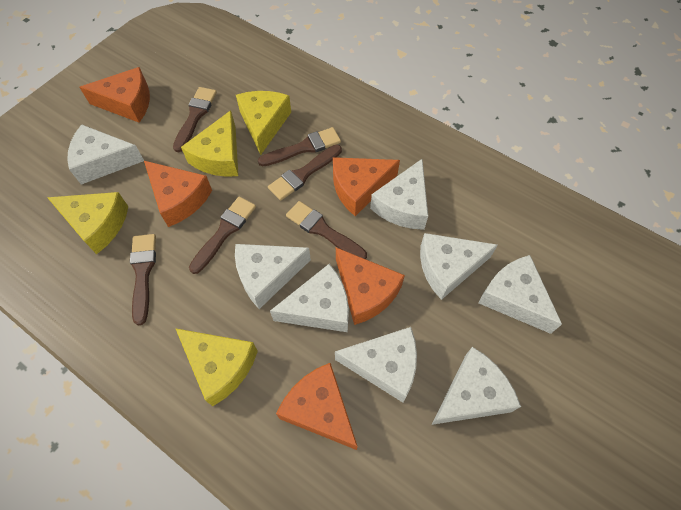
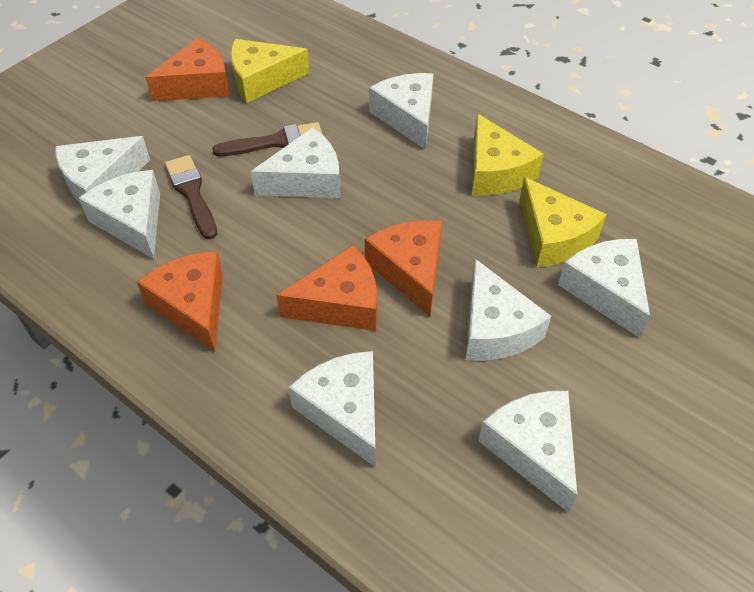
brown brush: [130,234,156,325] [173,87,217,152] [189,197,256,274] [258,127,341,167] [268,145,342,201] [286,201,367,259] = 6 -> [165,155,217,239] [212,122,323,156] = 2
orange cheese: [79,67,150,123] [144,161,212,227] [276,363,358,450] [333,157,400,216] [336,248,405,325] = 5 -> [136,251,223,352] [145,38,230,101] [276,245,377,331] [365,220,442,316] = 4
yellow cheese: [47,192,128,254] [175,328,258,406] [181,110,238,177] [236,91,291,155] = 4 -> [230,39,309,103] [472,113,543,195] [519,177,607,267] = 3

